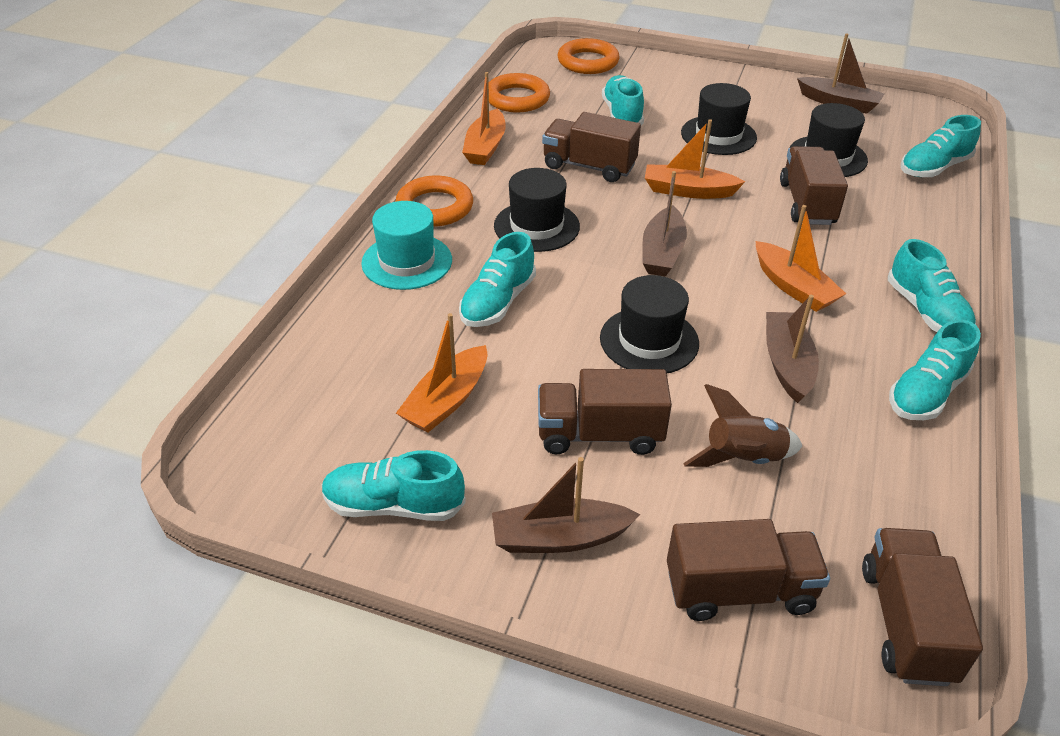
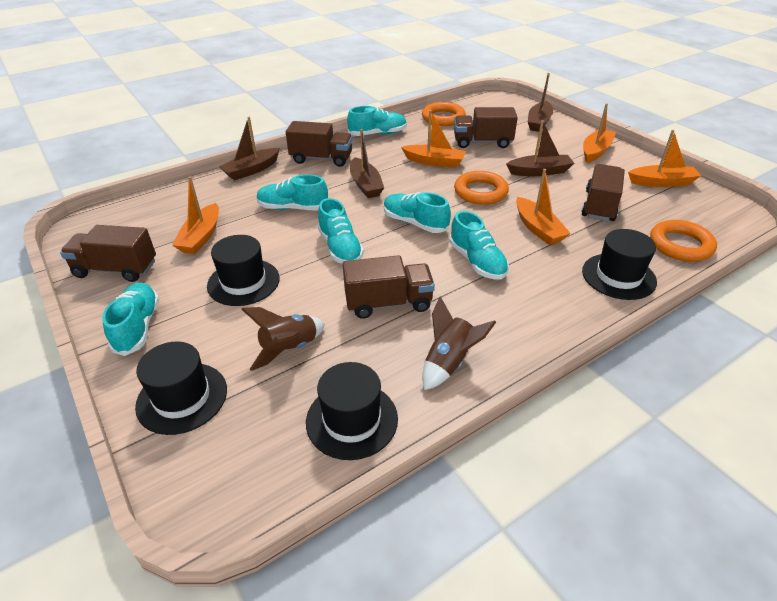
brown rocket: [683,384,802,467] = 1 -> [241,307,325,371] [422,296,496,390] = 2
orange boat: [396,313,487,433] [462,72,506,165] [645,119,745,199] [756,205,846,312] = 4 -> [172,176,219,254] [401,110,466,168] [516,169,571,245] [583,103,616,163] [628,130,701,187] = 5
turquoise hat: [361,201,452,290] = 1 -> none = 0

